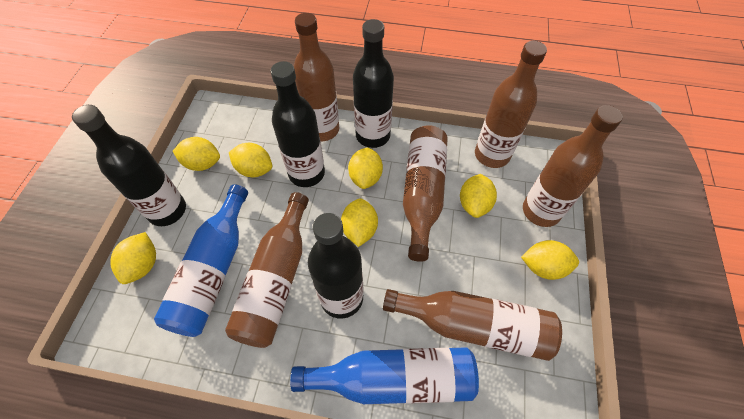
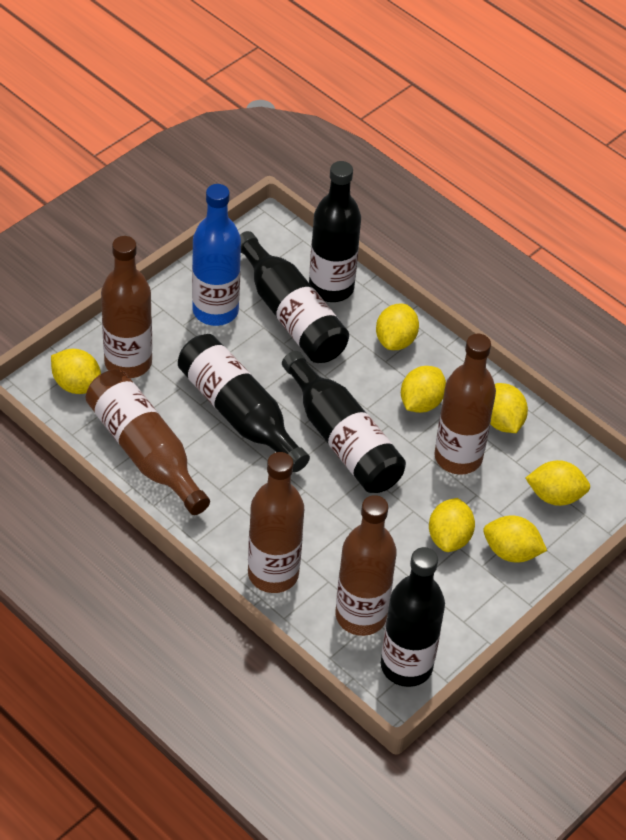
black bottle: [72,105,186,226] [271,61,325,187] [308,213,364,319] [353,19,394,148] = 4 -> [178,334,310,472] [240,231,349,363] [282,351,406,493] [309,161,361,302] [381,547,445,687] = 5
blue bottle: [154,184,248,337] [290,347,479,404] = 2 -> [192,184,241,326] = 1
brown bottle: [225,192,309,348] [294,13,339,142] [383,289,562,361] [403,125,448,262] [475,41,547,168] [523,105,623,227] = 6 -> [86,370,210,515] [101,236,152,378] [248,452,304,593] [335,495,397,636] [434,334,496,475] = 5

